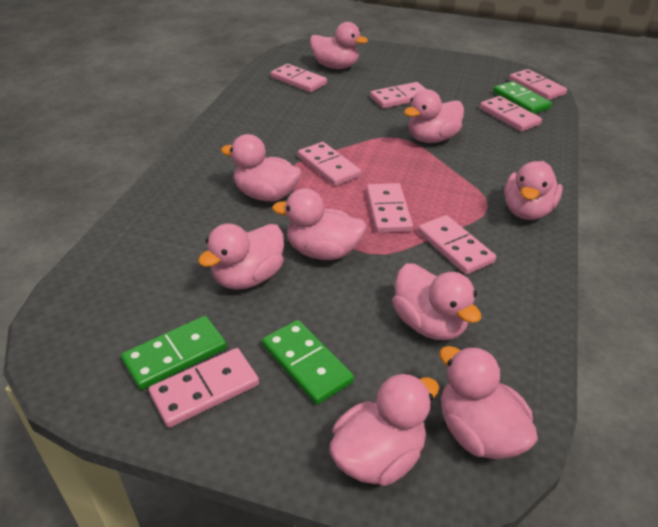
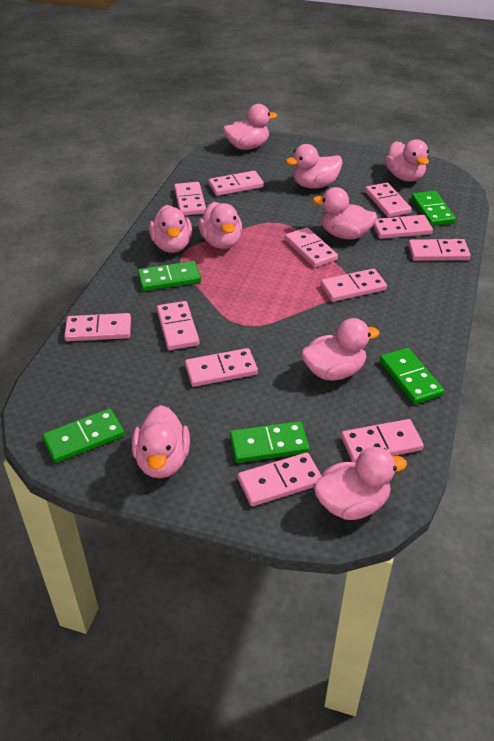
green domino: [121,316,227,390] [262,320,354,405] [493,81,552,114] = 3 -> [42,409,125,463] [138,261,201,291] [230,421,310,463] [380,348,444,404] [412,191,456,226] = 5
pink domino: [149,348,259,428] [271,64,327,92] [298,142,361,186] [366,183,413,233] [370,82,426,108] [418,215,496,275] [480,96,542,132] [509,69,567,100] = 8 -> [64,313,131,341] [157,301,200,350] [174,182,206,216] [185,348,258,387] [208,171,264,196] [238,452,322,506] [285,227,338,268] [321,269,387,302] [341,419,424,463] [365,183,412,217] [373,215,433,239] [408,239,471,261] = 12

